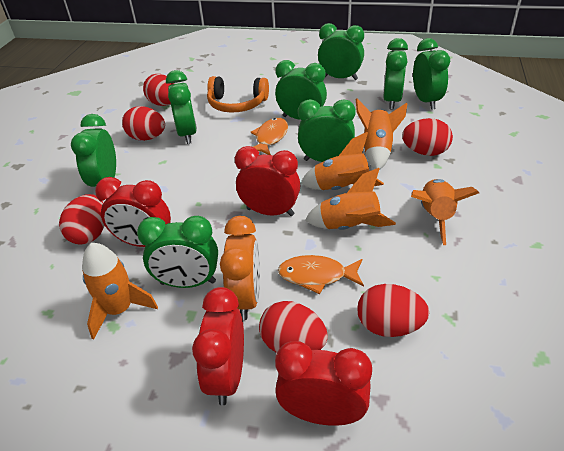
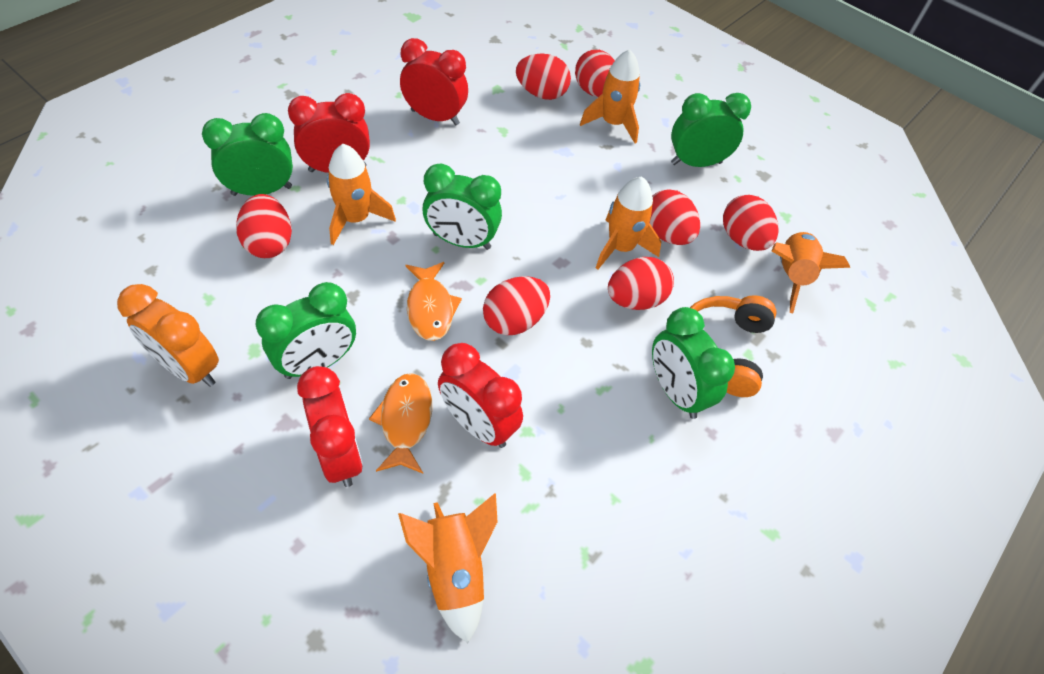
green clock: [71,114,116,187] [137,216,218,288] [166,70,197,144] [275,60,327,120] [298,99,356,162] [318,23,364,80] [383,38,408,109] [413,38,450,110] = 8 -> [202,113,293,196] [256,282,356,379] [423,163,502,250] [652,307,735,419] [671,93,751,167] = 5
red egg: [59,194,105,244] [122,106,165,141] [143,74,175,106] [259,301,328,353] [357,284,429,337] [402,118,453,156] = 6 -> [236,194,292,258] [483,276,550,335] [516,54,571,100] [575,50,615,97] [608,257,674,310] [649,189,700,245] [723,194,779,251] = 7

